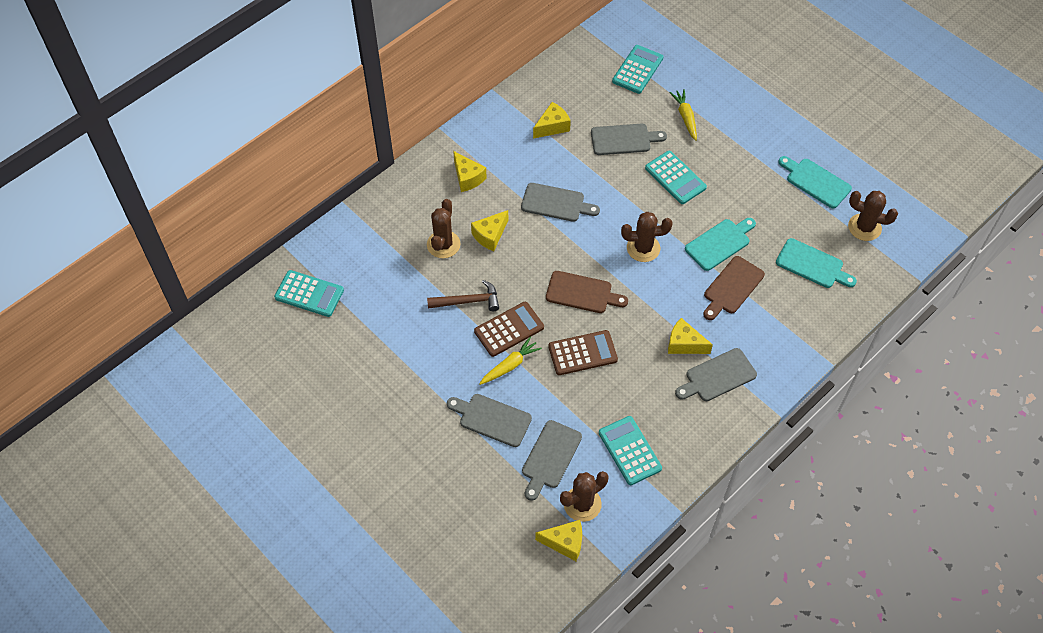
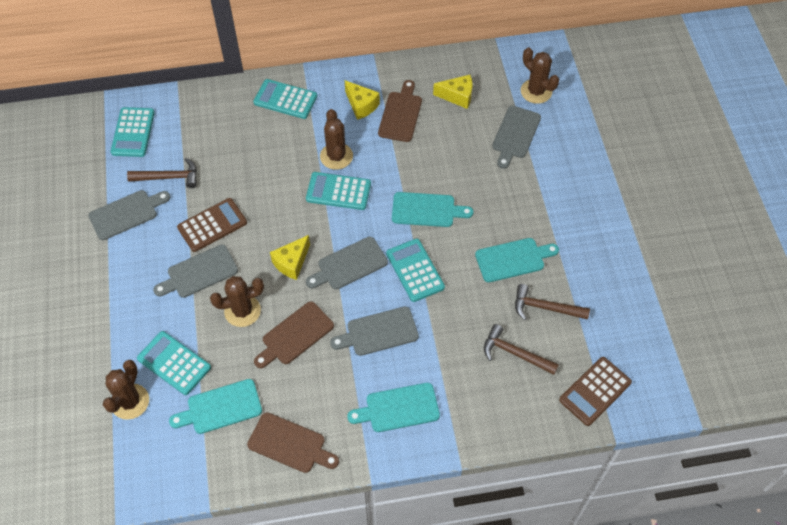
brown cutting board: [546,271,628,313] [703,256,765,320] = 2 -> [247,412,339,473] [254,302,334,368] [378,80,422,142] = 3
brown hammer: [427,280,499,311] = 1 -> [127,158,197,188] [484,324,559,375] [515,284,590,320] = 3
turquoise calculator: [274,270,344,317] [599,416,662,485] [612,45,663,94] [645,151,707,204] = 4 -> [110,107,155,157] [137,331,211,395] [253,79,317,119] [306,172,371,210] [386,238,445,302] = 5
turquoise cutting board: [685,218,756,271] [776,238,857,288] [778,156,852,208] = 3 -> [169,379,262,434] [347,383,440,432] [392,192,474,227] [475,238,559,282] = 4
yellow carrot: [479,337,542,385] [669,89,697,141] = 2 -> none = 0
yellow cheese: [453,151,487,192] [471,210,508,251] [533,102,571,139] [535,520,582,561] [668,318,713,354] = 5 -> [270,235,310,280] [345,80,380,120] [433,75,472,109] = 3

